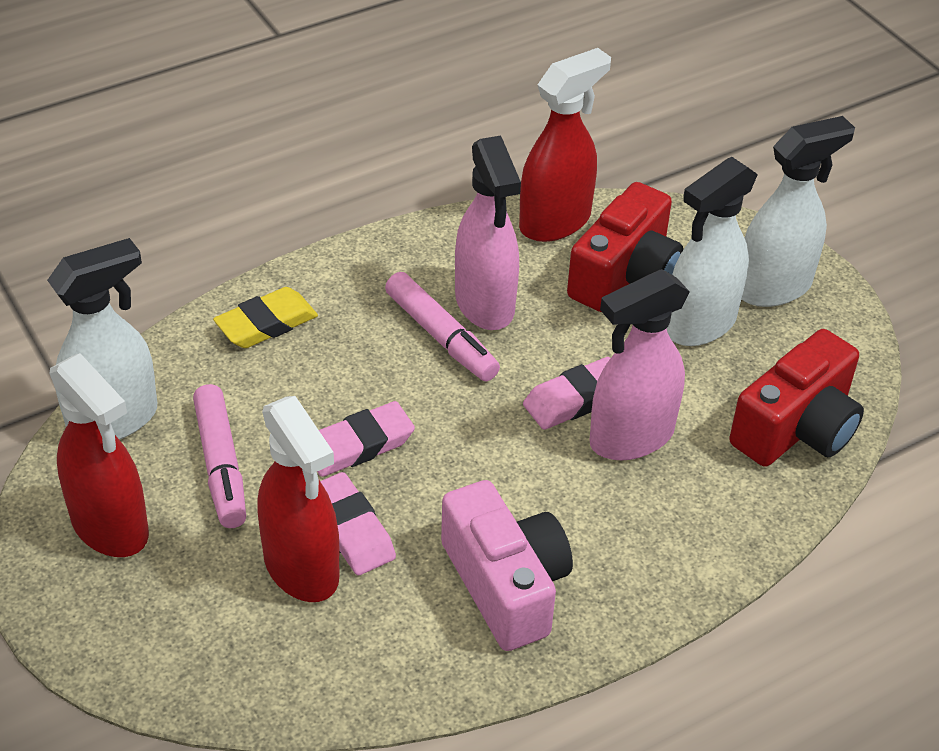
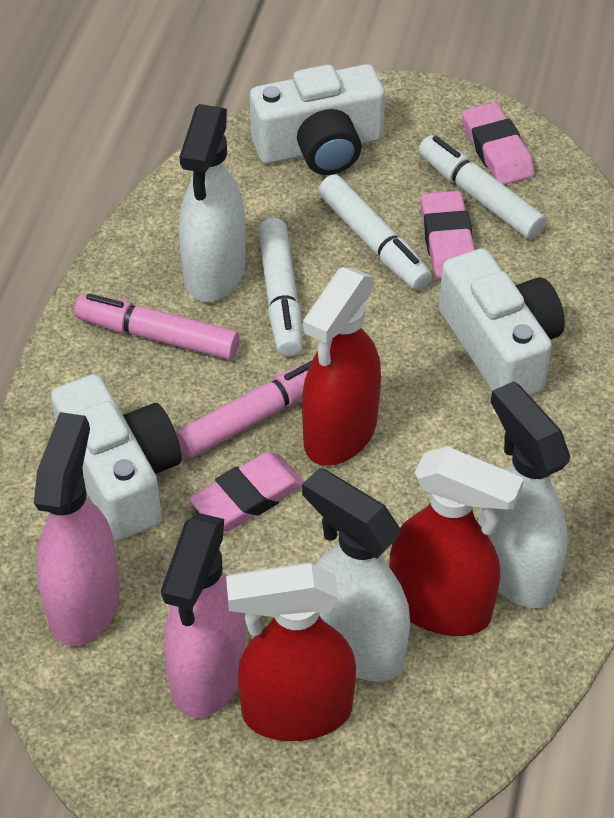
pink camera: [441,480,573,651] = 1 -> none = 0
red camera: [567,182,683,312] [729,329,864,467] = 2 -> none = 0
white camera: none = 0 -> [51,374,181,540] [250,64,385,175] [439,248,565,396] = 3
white marker: none = 0 -> [258,218,303,357] [318,174,432,290] [419,135,546,239] = 3
yellow eraser: [213,287,318,348] = 1 -> none = 0

